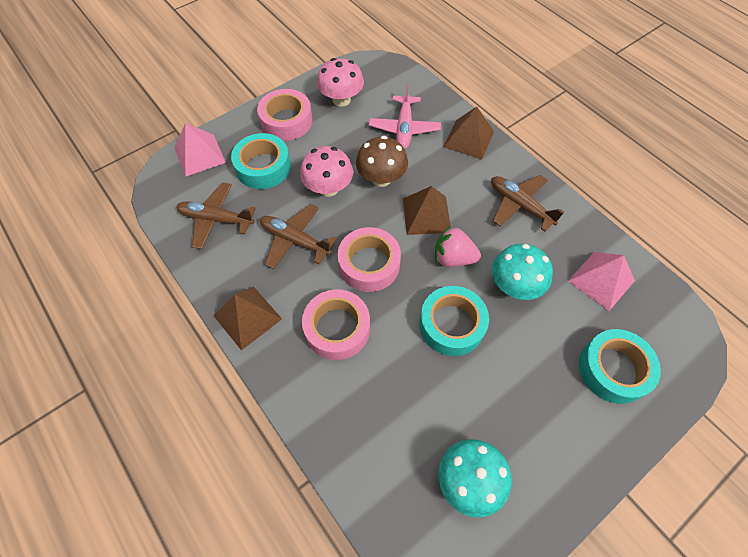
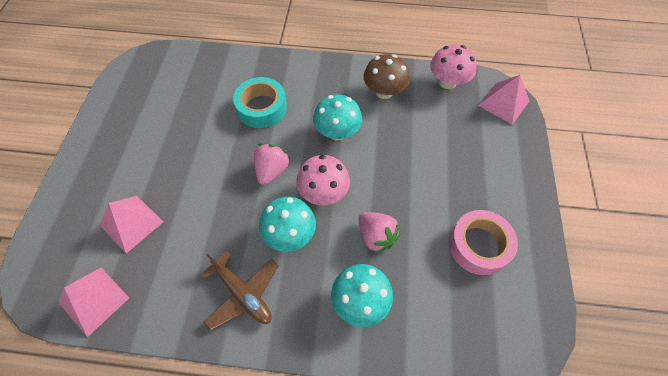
brown plane: [176,182,256,249] [260,204,336,269] [491,175,564,232] = 3 -> [200,251,279,330] = 1
brown pyramid: [213,286,282,350] [403,186,451,235] [443,106,494,160] = 3 -> none = 0
pink plane: [369,83,441,149] = 1 -> none = 0
pink pyramid: [175,123,226,177] [568,252,635,311] = 2 -> [59,268,129,337] [100,196,163,254] [478,75,530,124] = 3
pink strawberry: [435,225,481,267] = 1 -> [254,143,290,185] [359,212,400,254] = 2
pink tape: [257,89,313,141] [302,289,370,360] [338,227,401,292] = 3 -> [449,210,518,275] = 1
turquoise mushroom: [438,439,512,518] [492,244,553,300] = 2 -> [259,197,316,252] [313,95,362,140] [331,264,393,327] = 3
turquoise tape: [231,133,291,189] [419,286,489,356] [579,329,661,404] = 3 -> [233,77,287,128] = 1

